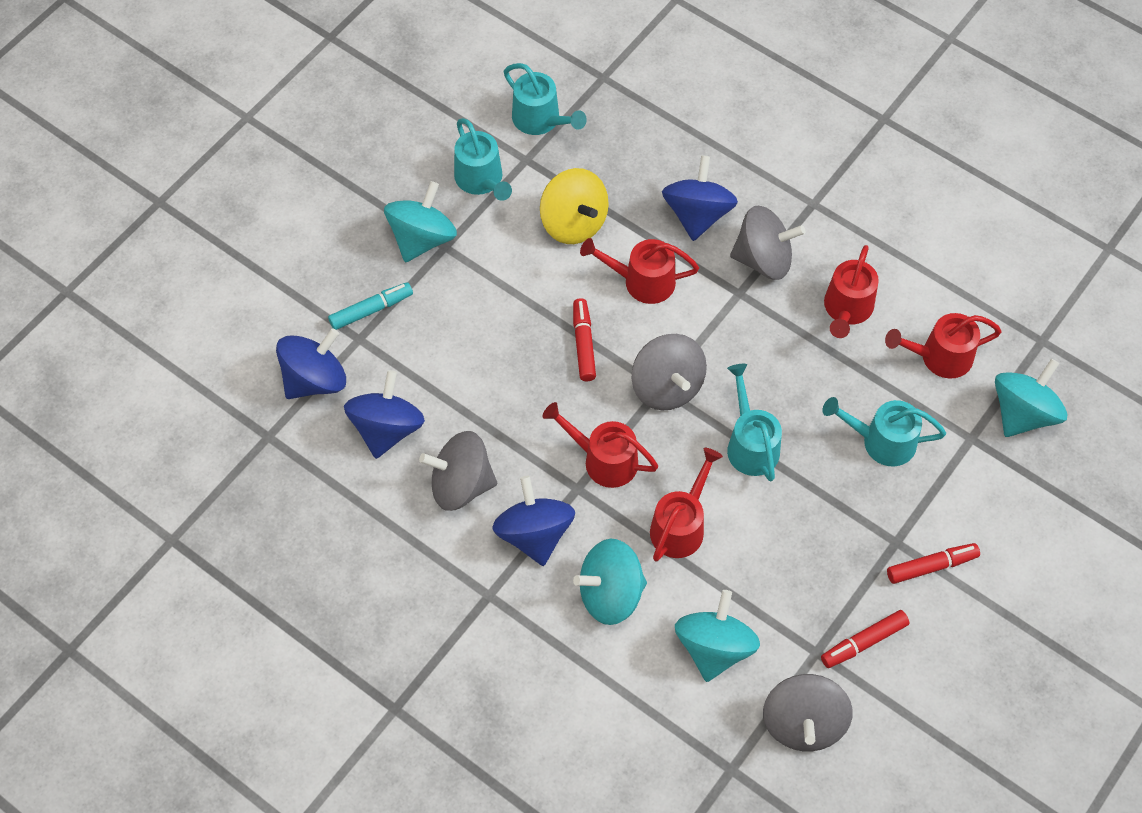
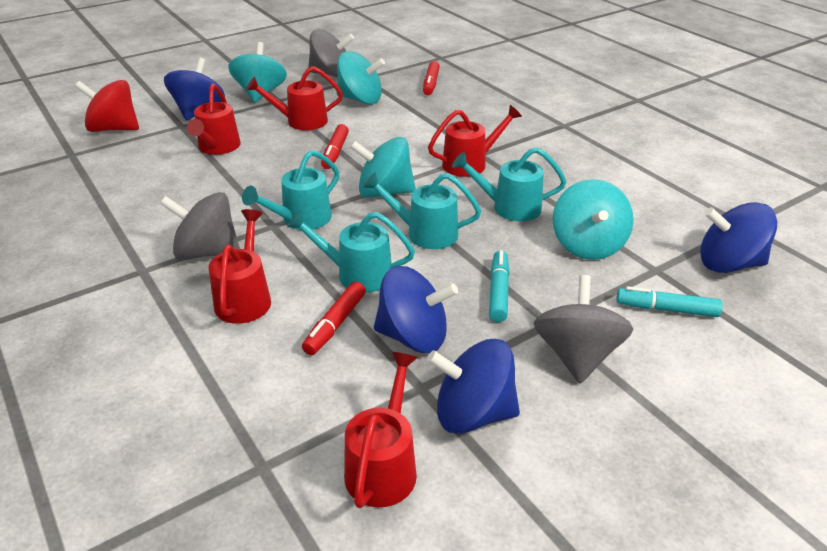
grey spinning top: [419,431,497,511] [632,334,707,410] [730,206,805,280] [763,674,853,751] = 4 -> [160,192,240,260] [308,29,354,77] [534,275,633,383] = 3
red spinning top: none = 0 -> [75,80,139,132] = 1
turquoise marker: [328,282,413,330] = 1 -> [489,250,510,322] [616,286,722,317] = 2
yellow spinning top: [540,168,609,244] = 1 -> none = 0

